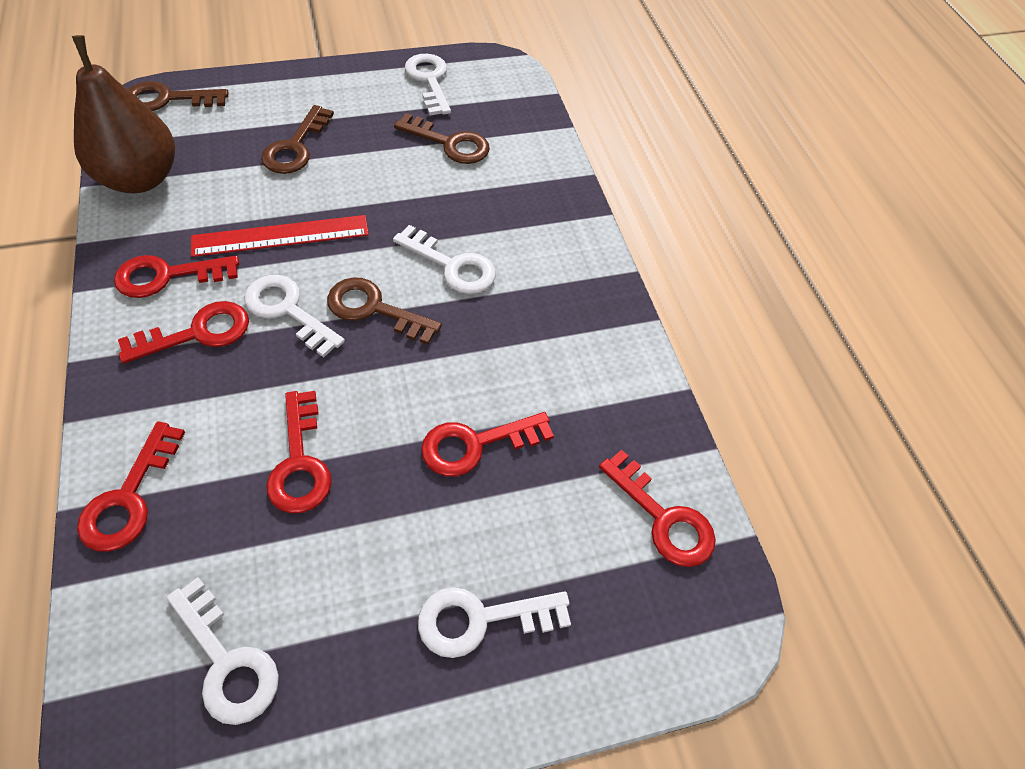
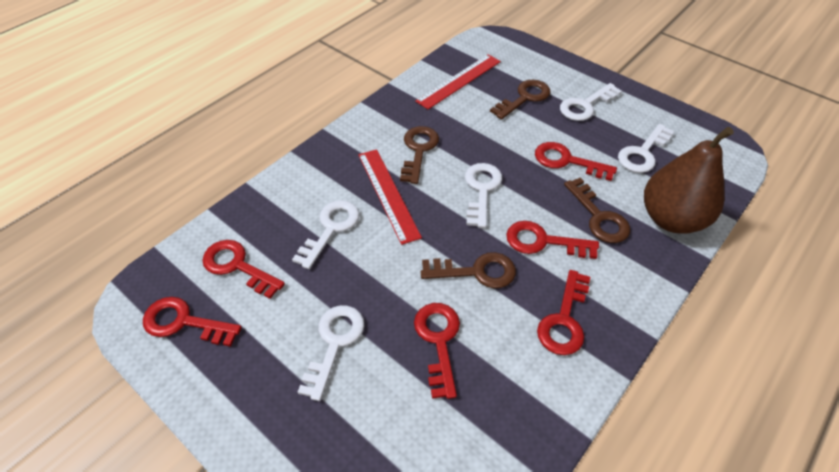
red ruler: [191,215,369,257] = 1 -> [358,149,422,245] [415,54,501,109] = 2

